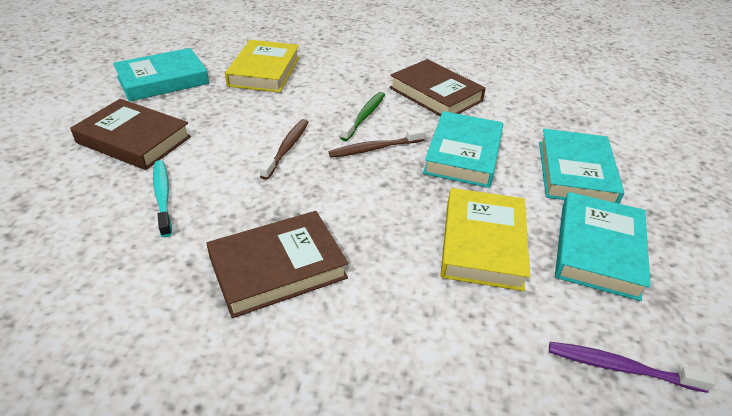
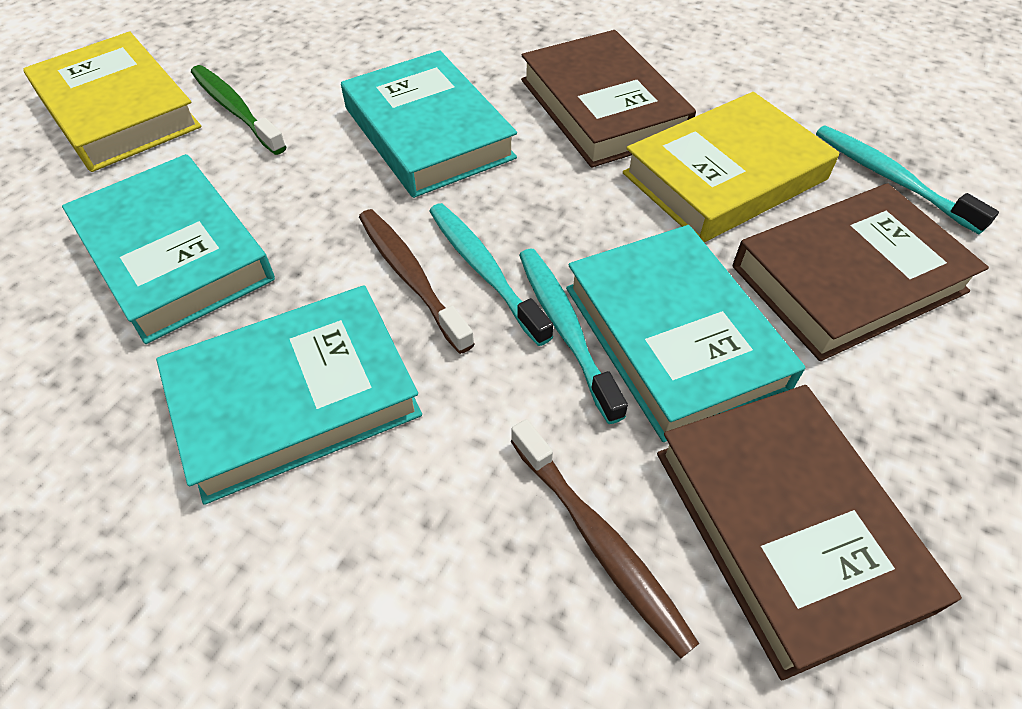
purple toothbrush: [549,342,716,393] = 1 -> none = 0
turquoise toothbrush: [153,160,172,237] = 1 -> [429,203,553,346] [519,249,628,424] [816,126,999,234] = 3

